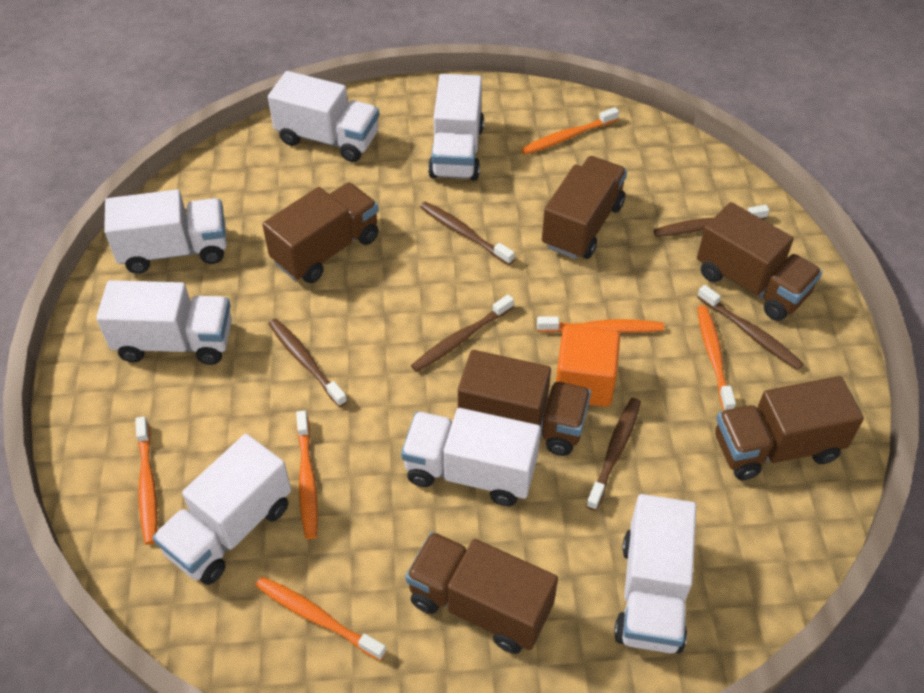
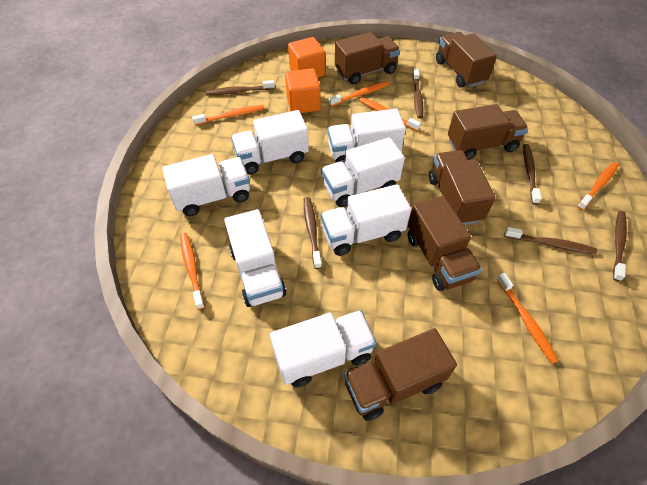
orange cube: [556,325,620,407] = 1 -> [285,68,320,113] [288,37,325,78] = 2

